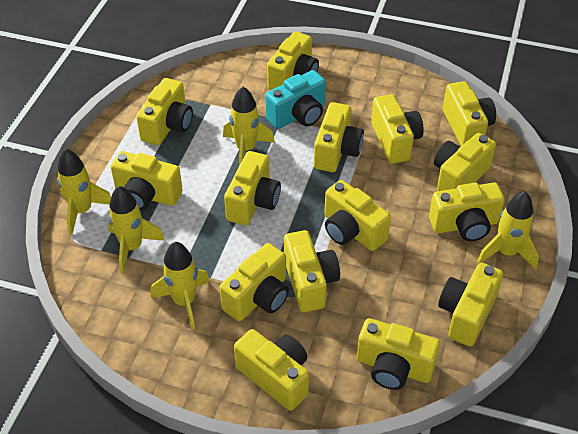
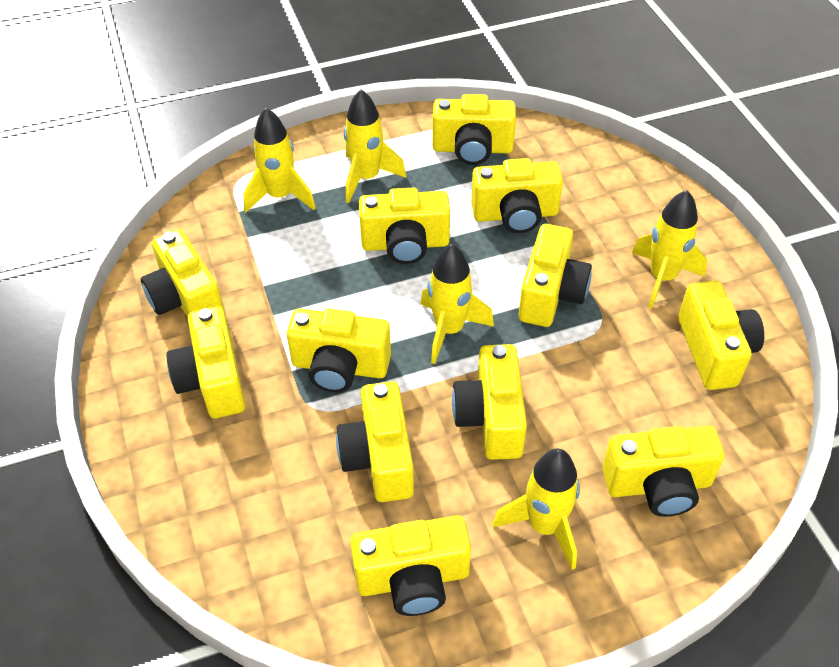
turquoise camera: [265,70,326,129] = 1 -> none = 0
yellow camera: [111,151,183,210] [136,78,193,145] [220,243,289,321] [224,151,281,225] [234,329,309,411] [267,31,319,90] [284,230,340,312] [314,102,364,172] [324,180,391,251] [357,318,440,390] [371,94,424,164] [429,183,505,242] [434,133,496,191] [438,263,503,347] [443,81,496,146] = 15 -> [141,229,225,318] [167,306,245,418] [287,308,391,392] [336,381,414,502] [350,515,471,616] [359,188,450,264] [433,94,516,165] [452,344,527,460] [471,158,563,233] [519,224,592,327] [602,426,724,517] [678,280,764,390] = 12

